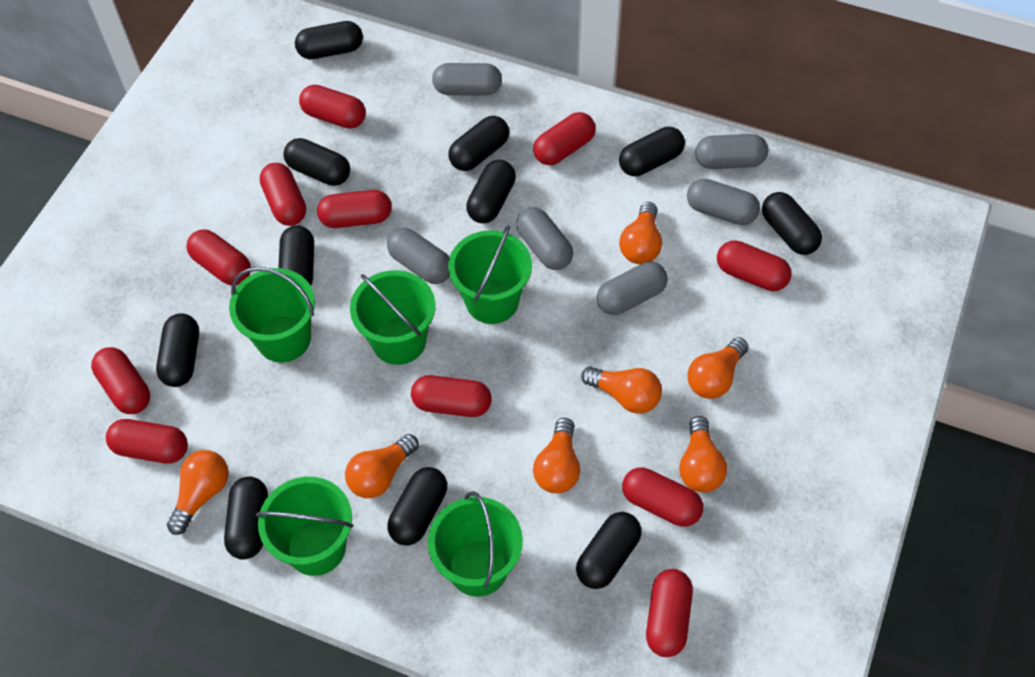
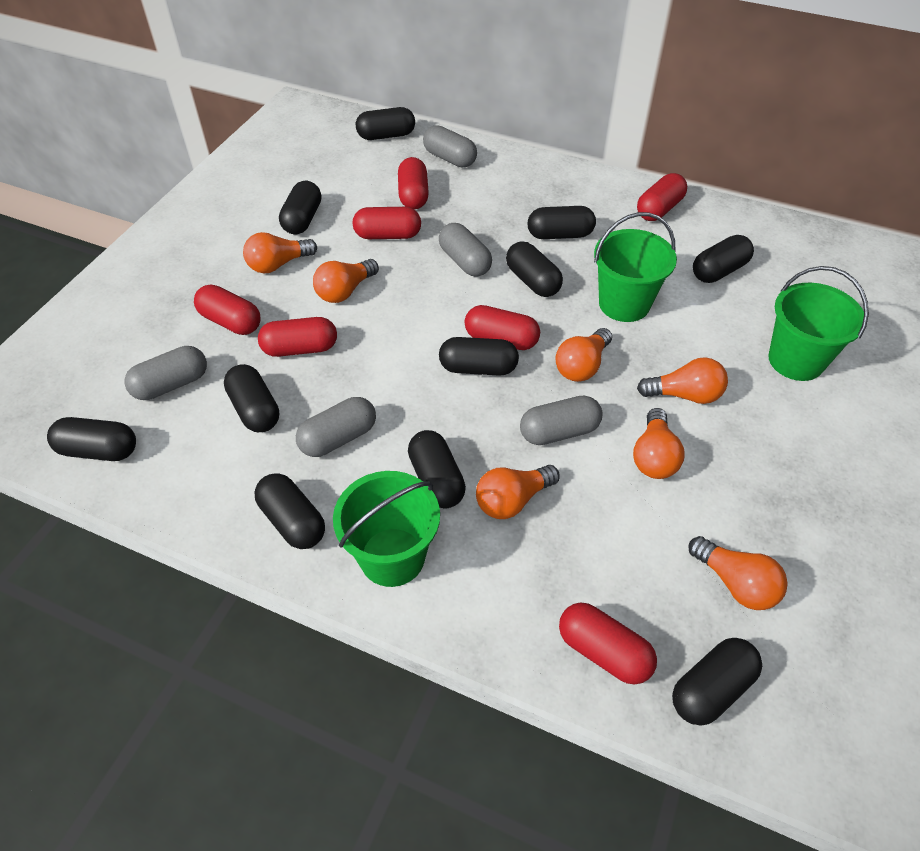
green bucket: [229,267,315,362] [256,477,353,576] [350,270,435,365] [428,491,523,597] [448,226,532,324] = 5 -> [333,471,440,587] [594,212,677,322] [768,266,869,381] = 3
grey capsule: [387,228,450,284] [432,63,502,96] [516,207,573,270] [597,262,668,315] [687,179,760,225] [695,134,768,169] = 6 -> [124,346,207,400] [296,397,376,457] [423,125,477,167] [439,223,492,277] [520,396,602,445] = 5
red capsule: [91,347,150,414] [106,419,188,464] [186,229,251,285] [260,163,306,226] [299,85,366,129] [317,190,392,228] [411,375,492,417] [533,112,596,165] [622,468,703,527] [646,569,693,657] [717,240,792,291] = 11 -> [194,285,261,335] [258,317,337,357] [353,207,421,239] [398,157,429,209] [465,305,540,350] [559,603,657,685] [637,173,687,221] = 7

